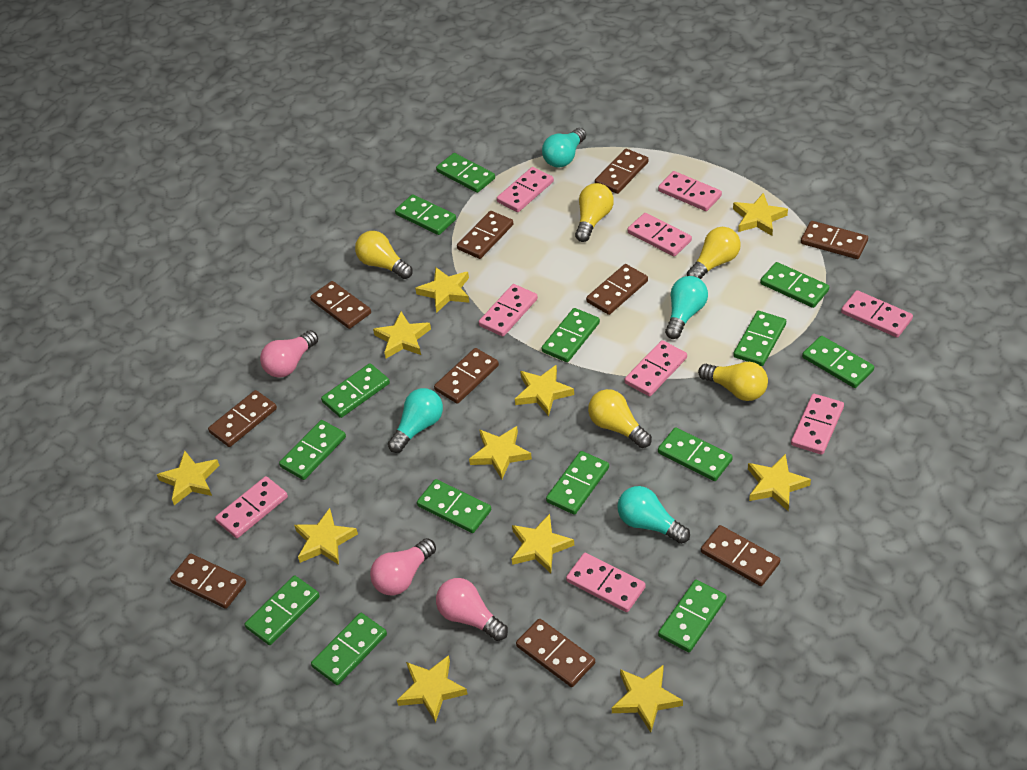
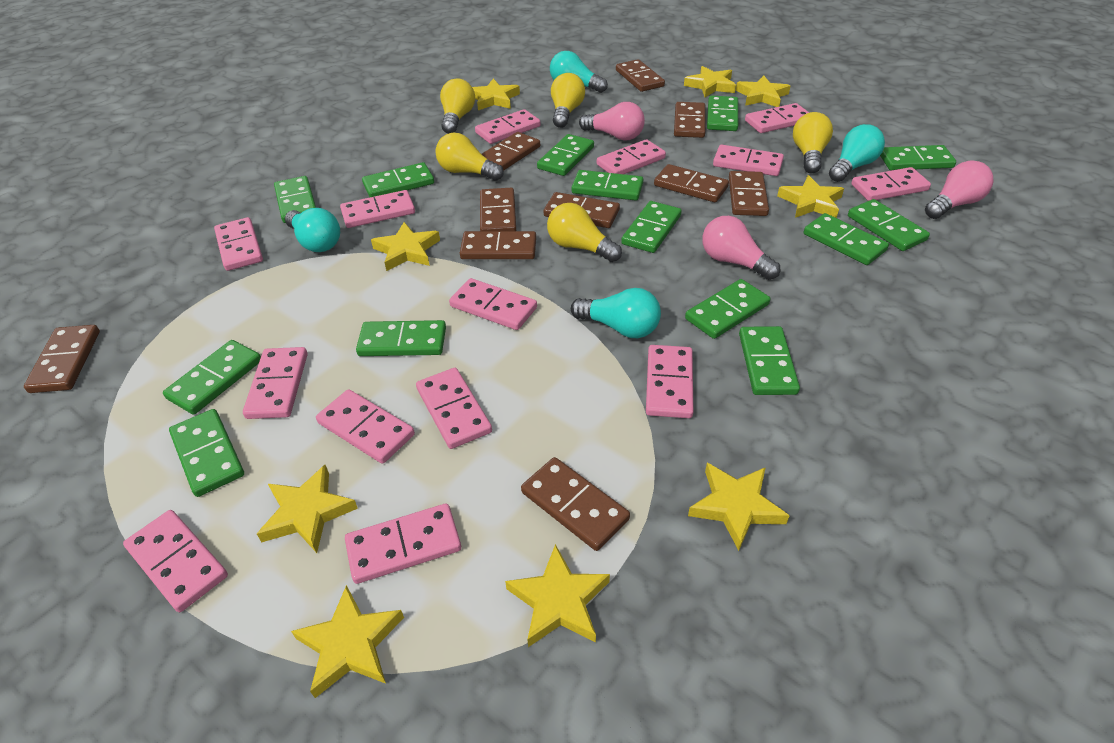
pink domino: [215,476,288,538] [479,284,538,336] [497,167,554,212] [566,553,646,612] [625,340,687,396] [628,213,692,256] [658,171,722,211] [791,394,844,455] [841,290,913,338] = 9 -> [123,510,228,612] [214,217,263,271] [243,347,307,419] [316,389,415,464] [340,190,415,228] [345,503,461,584] [416,368,492,449] [449,278,537,330] [475,109,541,144] [597,139,666,174] [646,345,694,418] [713,145,784,176] [745,103,809,133] [851,167,931,201] = 14
yellow star: [157,451,220,505] [294,508,358,565] [373,312,431,358] [397,655,468,723] [415,267,469,313] [469,426,532,479] [512,514,574,573] [515,365,574,416] [612,665,683,733] [733,193,788,236] [748,454,811,511] = 11 -> [257,465,358,553] [291,585,404,698] [371,222,440,271] [472,79,520,110] [505,544,610,647] [684,66,736,97] [688,463,790,551] [736,76,790,107] [777,175,844,218] = 9

